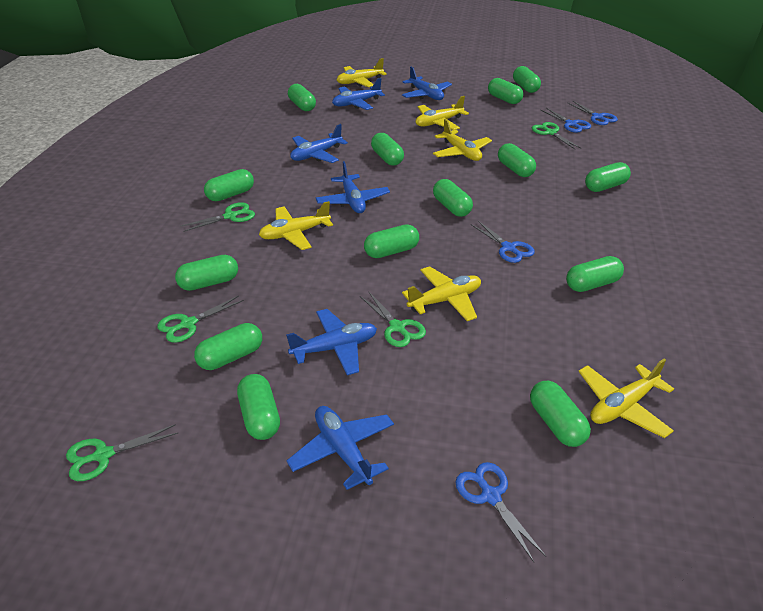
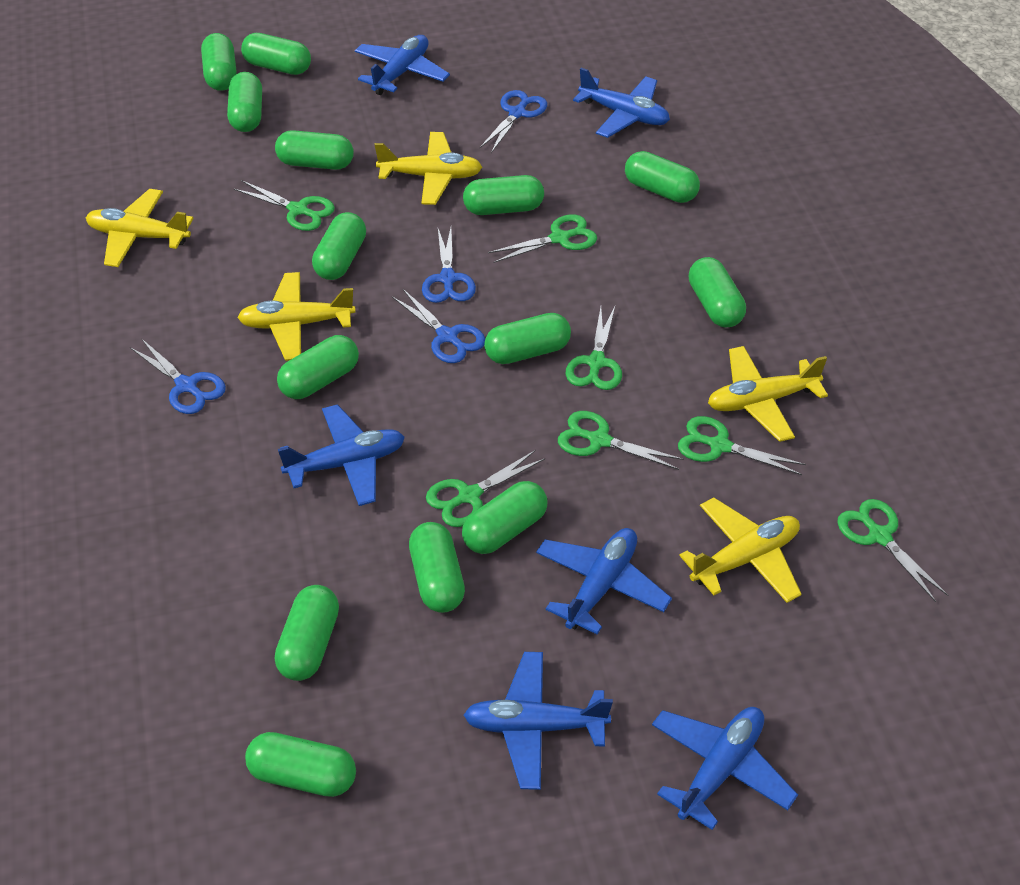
green scissors: [66,424,178,481] [157,296,244,343] [180,202,255,232] [360,292,426,347] [532,122,580,149] = 5 -> [234,180,335,231] [426,450,545,527] [488,214,597,263] [558,411,684,470] [566,307,622,390] [678,416,806,475] [837,499,948,602] = 7
yellow plane: [259,201,333,250] [337,58,387,87] [402,266,481,321] [416,96,469,130] [433,119,492,161] [578,359,674,438] = 6 -> [86,189,194,267] [237,272,356,361] [375,132,482,205] [679,498,801,603] [708,346,828,442] = 5

